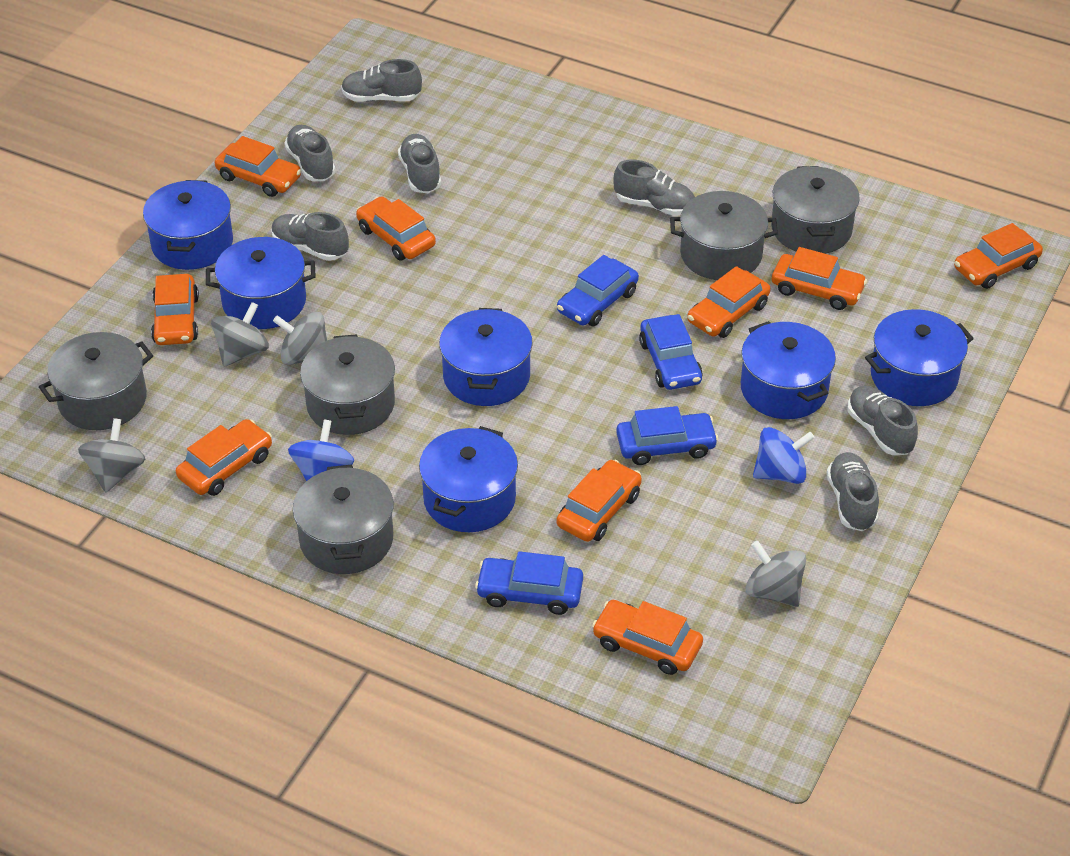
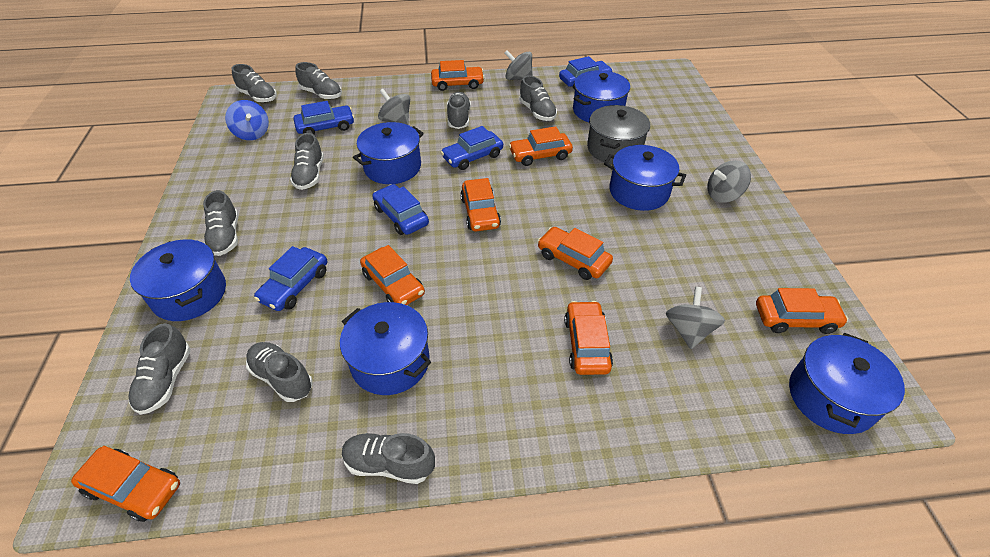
blue car: [475,551,583,615] [557,255,639,326] [616,406,718,465] [639,314,703,390] = 4 -> [254,246,327,311] [294,101,354,134] [372,184,429,235] [441,126,503,170] [559,56,613,89] = 5
blue spinning top: [288,419,354,481] [753,427,815,484] = 2 -> [225,100,269,140] = 1
grey pot: [39,332,153,430] [293,465,393,574] [300,334,395,435] [670,191,778,280] [771,166,860,254] = 5 -> [587,105,650,164] = 1
grey shoe: [272,212,349,261] [284,125,335,181] [341,59,422,102] [398,134,441,193] [613,160,695,216] [827,452,879,531] [847,386,918,455] = 7 -> [128,323,191,415] [203,190,238,256] [232,64,277,103] [246,342,313,402] [290,133,324,190] [295,62,342,99] [342,433,435,484] [447,92,471,129] [519,75,557,121] = 9
orange car: [151,274,199,345] [176,419,272,496] [215,136,301,197] [356,196,436,261] [557,460,642,542] [592,600,703,675] [687,266,771,338] [772,247,867,310] [954,223,1043,289] = 9 -> [71,446,180,522] [360,245,425,305] [431,60,485,91] [460,178,501,231] [509,126,573,166] [538,227,613,280] [564,301,613,375] [756,288,848,334] = 8

